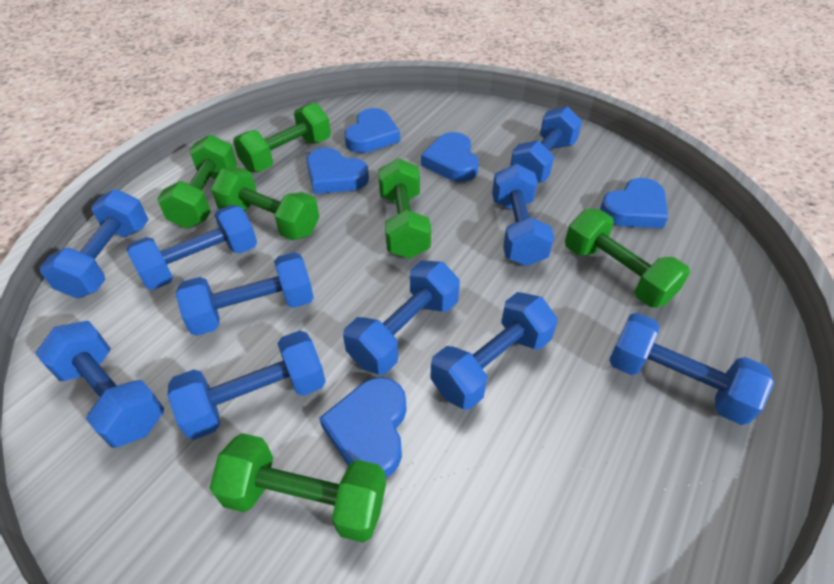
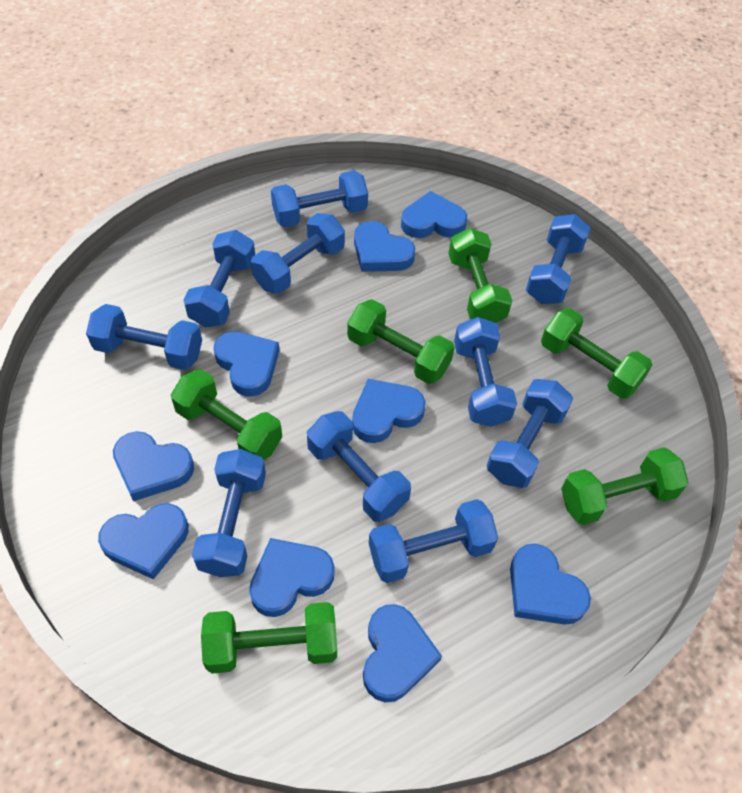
blue heart: [306,148,369,194] [319,377,406,478] [344,108,400,153] [421,132,479,182] [600,178,668,228] = 5 -> [98,503,189,579] [113,431,194,501] [213,331,280,397] [249,538,334,617] [352,379,425,443] [354,221,415,272] [363,604,442,702] [401,191,467,238] [510,543,591,625] = 9

